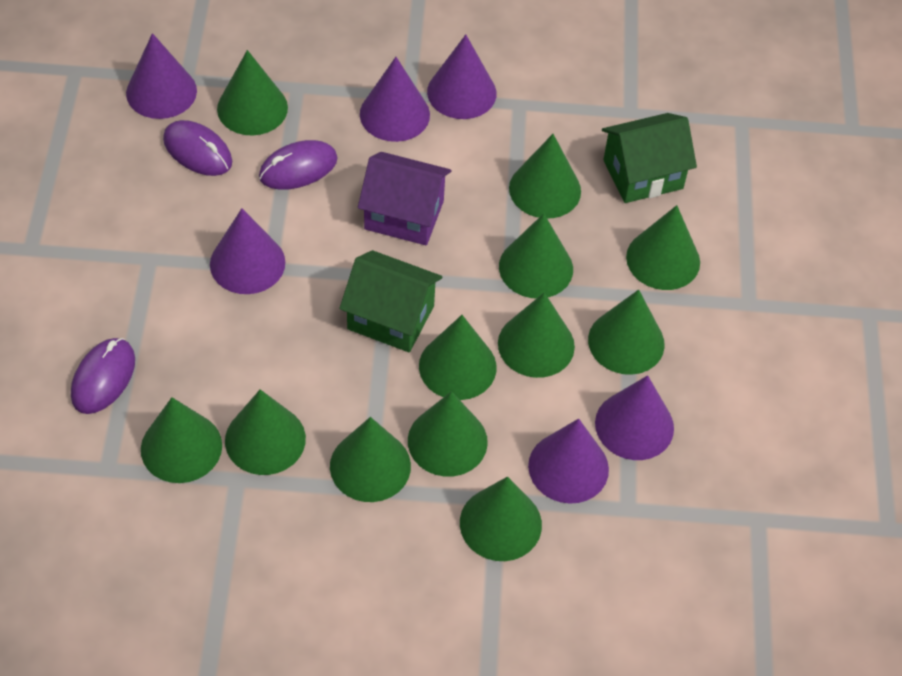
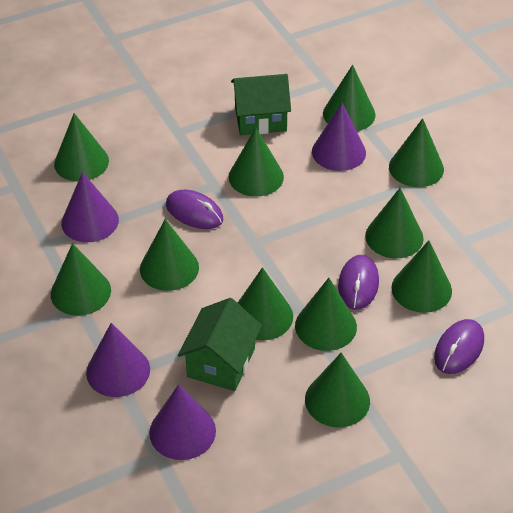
green cone: [141,397,222,483] [217,50,288,135] [225,389,306,475] [330,417,411,502] [408,391,488,477] [419,315,497,400] [460,476,542,561] [498,292,575,378] [499,213,573,298] [509,134,581,218] [588,289,665,375] [626,205,700,290] = 12 -> [51,243,111,316] [54,113,109,182] [140,219,199,291] [229,128,284,197] [238,267,293,341] [295,278,357,351] [305,353,370,427] [323,65,376,131] [365,188,424,258] [389,118,444,187] [391,240,452,313] = 11
purple cone: [126,33,197,119] [210,208,285,294] [360,57,430,142] [427,35,496,119] [528,418,609,504] [595,375,674,460] = 6 -> [61,172,119,242] [86,323,150,397] [149,384,216,460] [312,103,366,171] = 4
purple house: [358,152,451,245] = 1 -> none = 0

